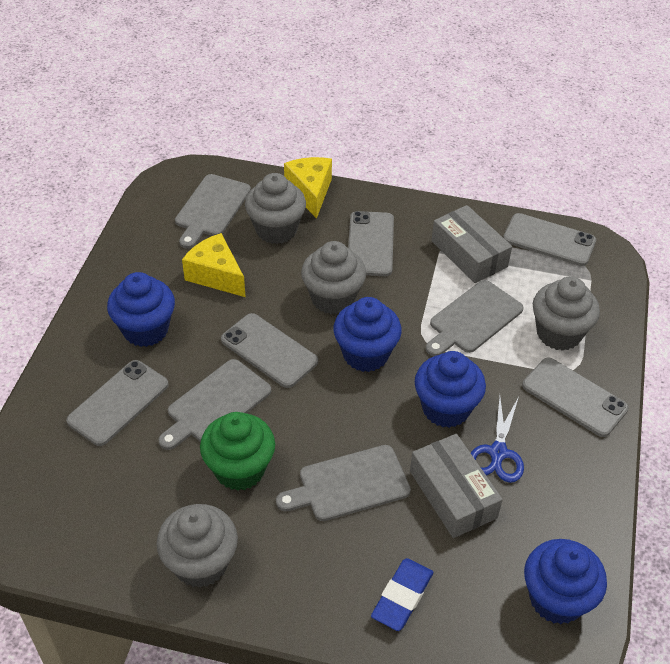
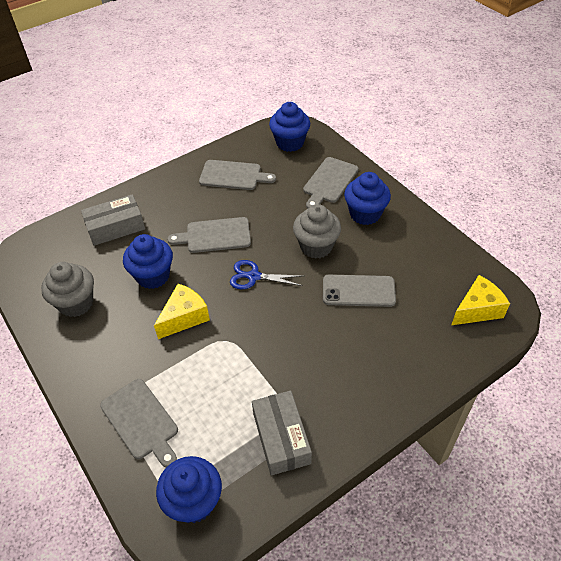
blue eraser: [371,558,433,631] = 1 -> none = 0
green cupcake: [200,412,275,491] = 1 -> none = 0
grey cupcake: [157,504,238,588] [245,173,306,244] [301,241,366,314] [533,276,600,351] = 4 -> [41,262,94,317] [293,204,341,258] = 2
grey phone: [66,360,169,446] [221,313,318,388] [348,211,394,276] [503,213,596,266] [522,358,629,437] = 5 -> [323,275,396,307] = 1

